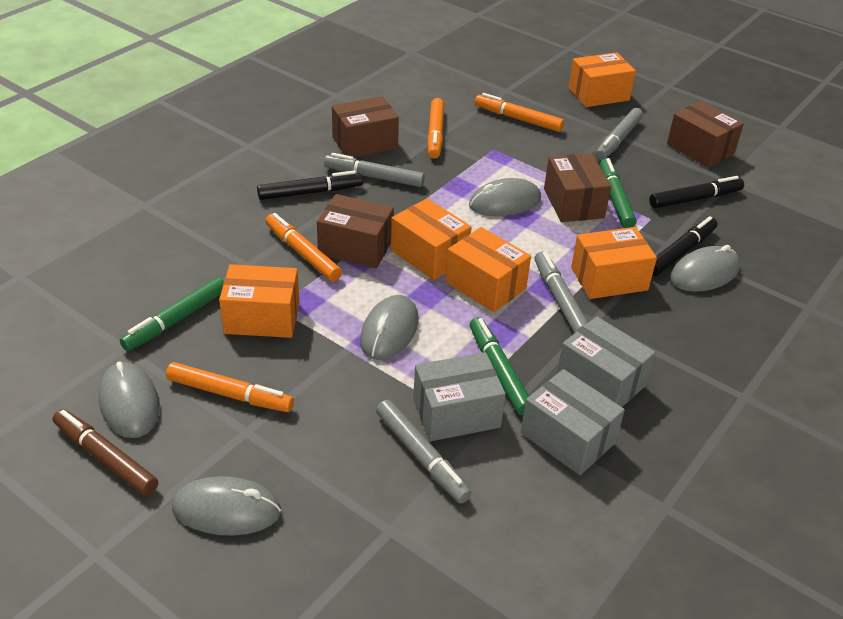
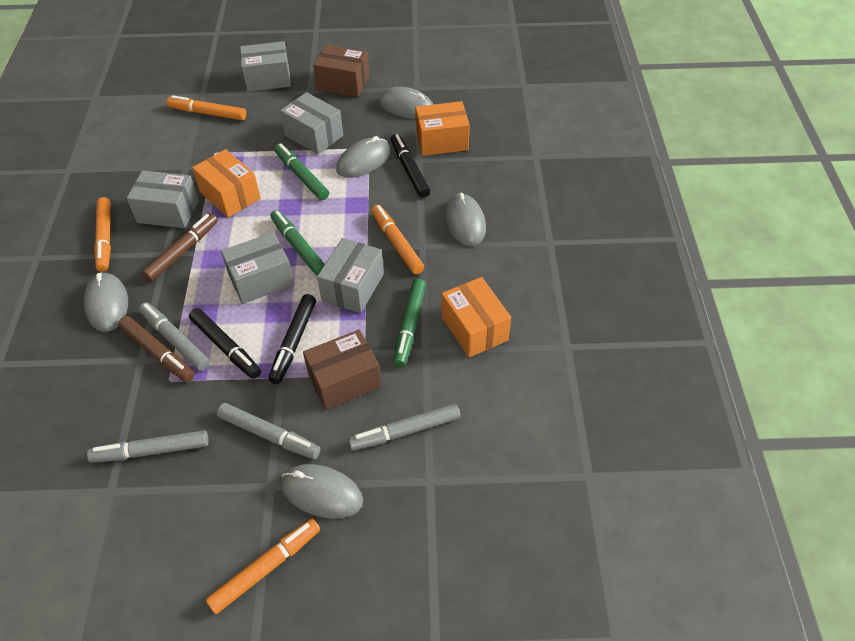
brown box: [317,194,394,268] [332,96,399,158] [544,153,611,222] [667,101,744,168] = 4 -> [303,330,381,410] [313,45,370,97] = 2
brown marker: [53,409,158,496] = 1 -> [118,316,194,382] [142,213,218,282] = 2
grey box: [413,352,506,441] [521,369,625,475] [557,316,655,407] = 3 -> [127,170,199,228] [221,232,294,304] [240,41,291,92] [280,92,343,154] [317,238,384,313] = 5
orange box: [219,264,299,338] [391,198,472,280] [445,227,531,312] [568,52,636,107] [571,227,657,299] = 5 -> [192,149,261,218] [415,101,470,156] [442,277,511,358] = 3

